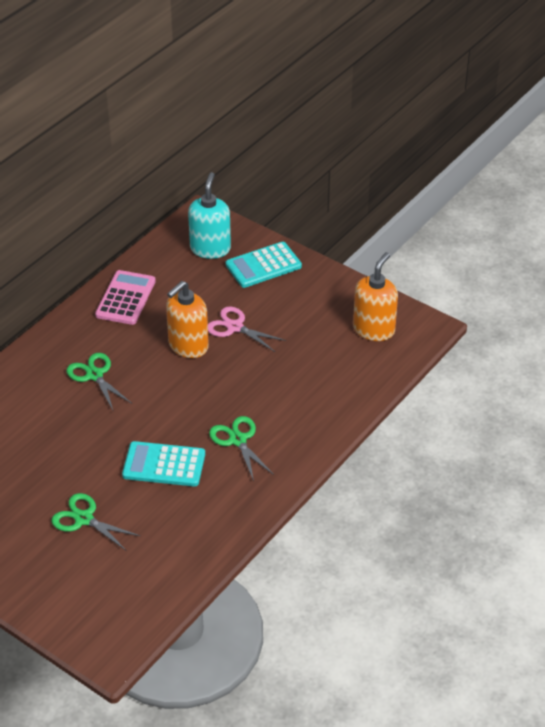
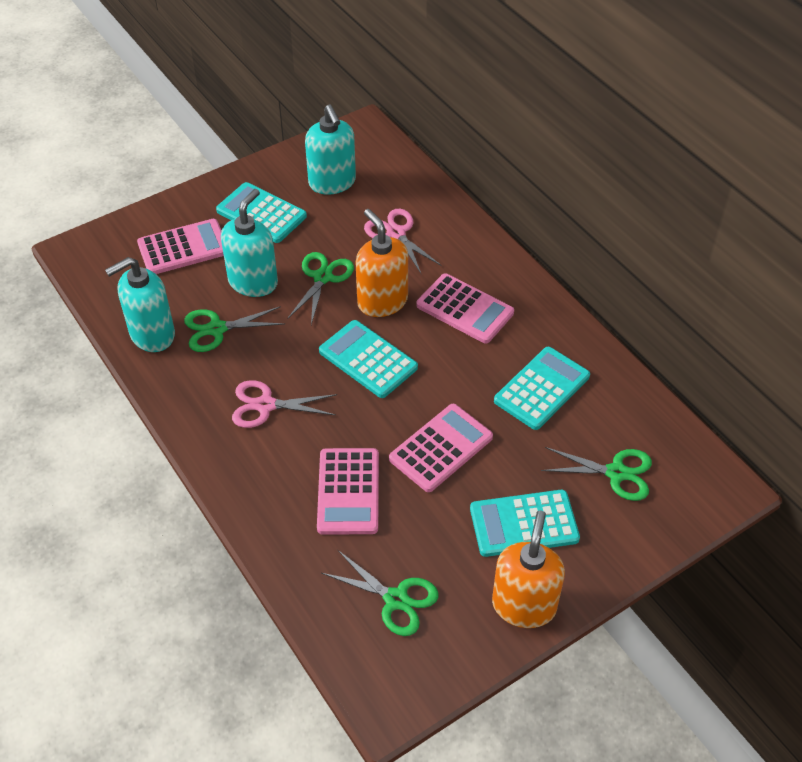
green scissors: [51,493,140,551] [66,353,131,410] [209,416,274,481] = 3 -> [184,306,285,352] [287,252,354,325] [322,550,439,636] [541,447,652,501] = 4
pink calculator: [95,270,156,325] = 1 -> [137,219,224,274] [317,448,379,535] [389,404,493,492] [416,273,514,344] = 4
pink scissors: [208,307,286,352] = 1 -> [232,380,337,428] [364,209,441,273] = 2
turquoise calculator: [122,441,205,486] [226,242,302,288] = 2 -> [216,182,307,243] [319,320,418,398] [470,490,580,557] [494,347,590,430] = 4
turquoise soap dispenser: [188,172,231,259] = 1 -> [105,257,175,352] [221,189,278,297] [305,105,356,195] = 3

